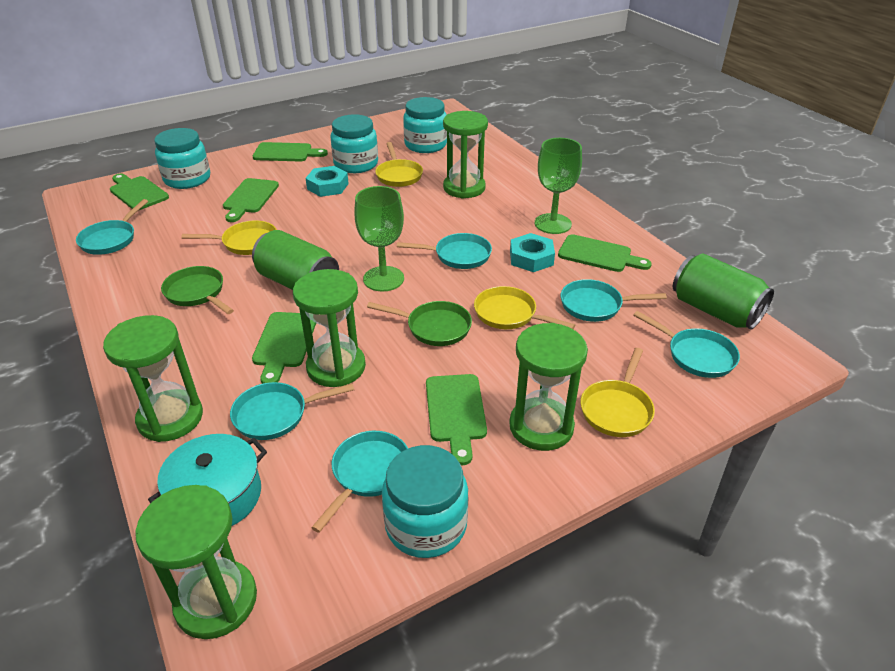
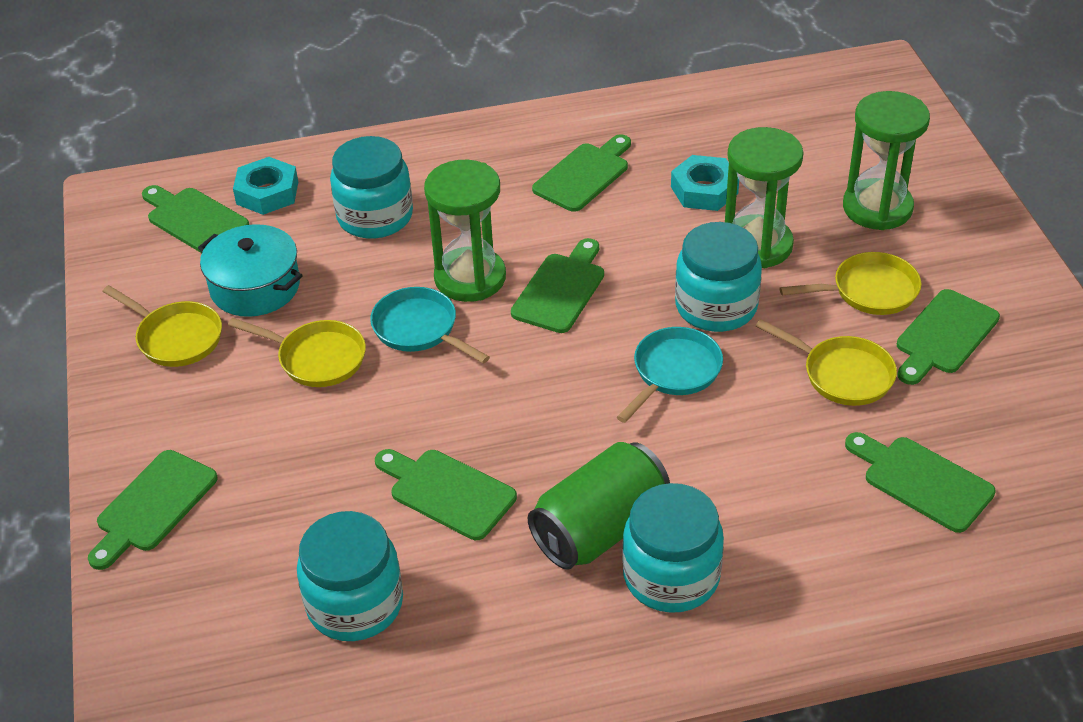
green can: [252,230,339,290] [673,254,774,330] = 2 -> [528,442,670,570] = 1
green cutting board: [110,174,169,210] [223,178,279,222] [252,312,316,384] [253,142,328,161] [426,374,487,465] [558,234,652,272] = 6 -> [88,450,218,570] [142,185,249,253] [375,449,517,540] [511,238,604,333] [532,134,631,212] [845,432,996,533] [897,289,1000,385] = 7
green goblet: [354,186,404,292] [535,138,582,234] = 2 -> none = 0
green hourglass: [103,315,203,442] [135,485,257,639] [293,269,366,387] [443,111,488,199] [509,323,588,451] = 5 -> [424,160,506,302] [725,127,803,268] [843,91,930,230] = 3
green pan: [161,266,234,314] [367,301,472,346] = 2 -> none = 0
turquoise pan: [76,199,148,255] [230,382,354,440] [311,431,408,533] [397,233,492,269] [561,279,667,322] [633,311,740,378] = 6 -> [370,287,490,364] [617,327,723,423] = 2

